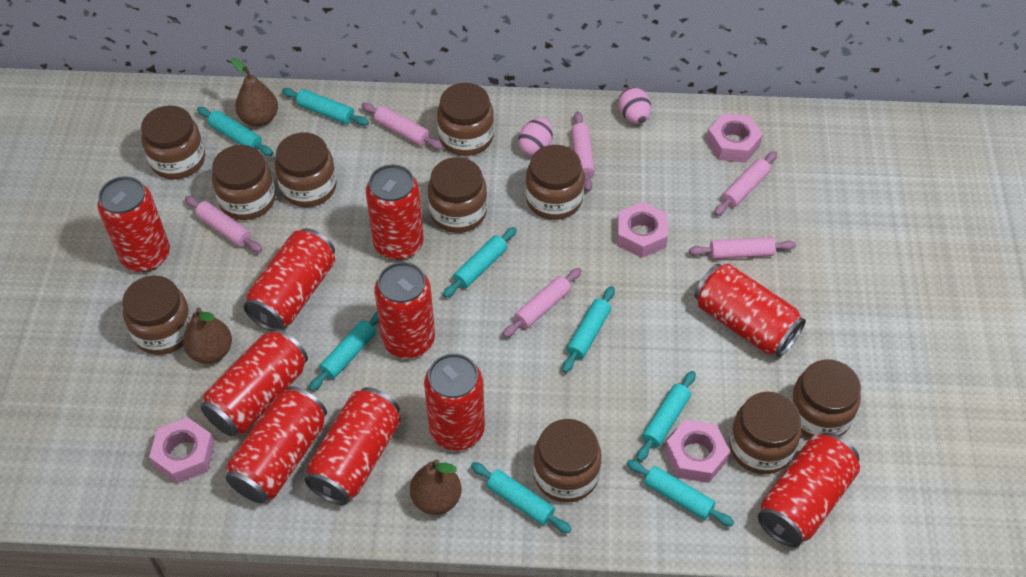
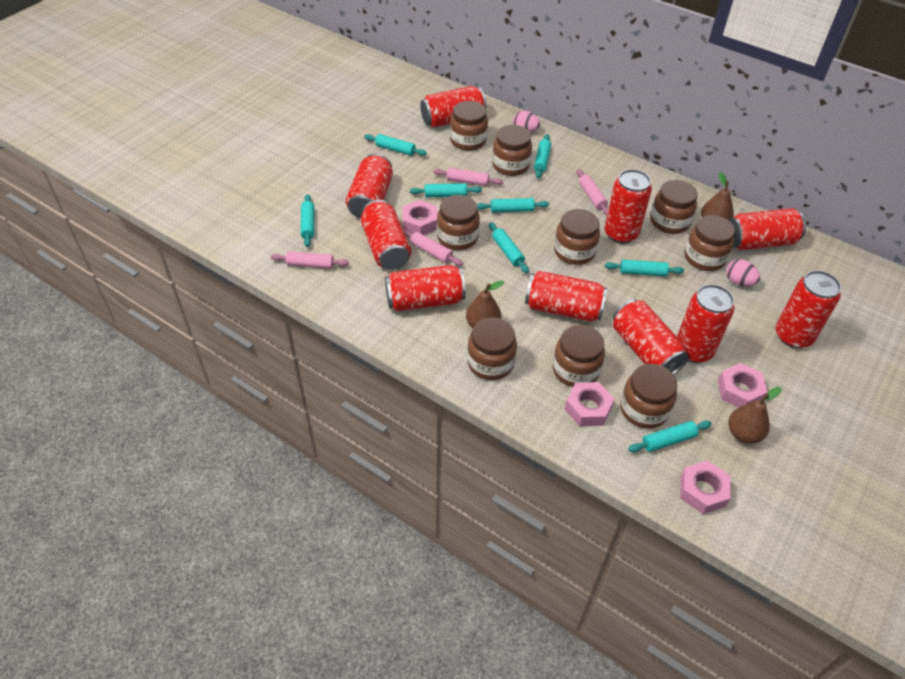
brown jar: [122,276,192,355] [141,105,205,179] [212,145,276,220] [275,132,337,207] [428,157,487,233] [437,83,494,156] [526,145,584,220] [533,419,602,503] [729,392,801,474] [790,359,861,438] = 10 -> [437,195,480,250] [450,101,488,151] [467,318,517,380] [492,125,532,176] [553,325,605,387] [554,209,600,265] [620,364,677,429] [650,180,698,234] [684,215,735,271] = 9
pink rolling pin: [185,196,262,252] [361,103,443,150] [503,268,582,338] [571,111,595,191] [689,237,796,259] [714,151,777,216] = 6 -> [271,251,349,269] [403,229,463,266] [433,167,503,186] [577,169,608,216] = 4

